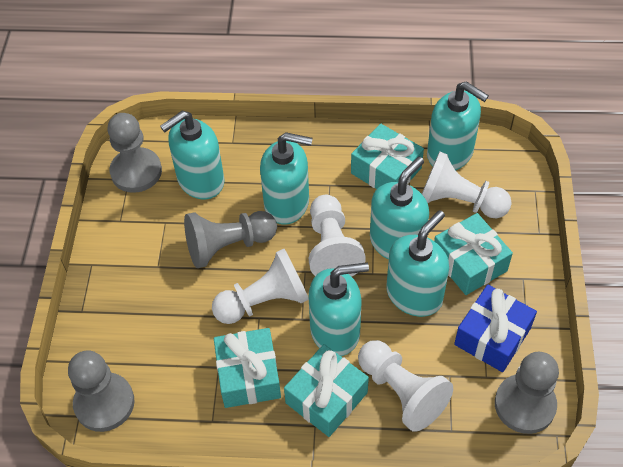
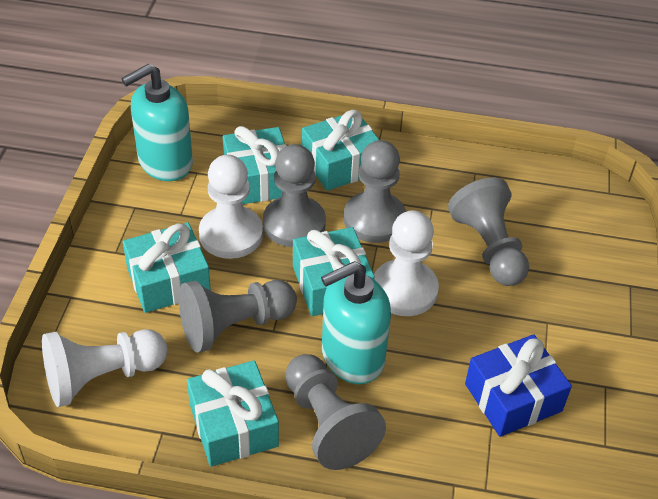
grey pawn: [68,350,135,432] [108,113,162,193] [184,211,277,268] [495,352,559,434] = 4 -> [179,280,297,353] [263,144,326,247] [285,354,386,470] [344,140,406,243] [448,178,529,286] = 5
turquoise gift: [214,328,281,408] [284,344,369,437] [351,124,424,189] [434,213,513,295] = 4 -> [123,223,211,313] [187,360,279,467] [223,126,287,204] [293,227,375,316] [302,110,379,191] = 5
turquoise soap dispenser: [160,111,224,199] [260,132,313,225] [309,263,369,356] [370,157,429,260] [386,210,449,317] [427,81,489,170] = 6 -> [121,64,193,181] [321,261,391,384] = 2
white pawn: [212,249,309,324] [309,195,366,277] [358,340,453,432] [422,152,512,218] = 4 -> [42,329,168,407] [199,155,263,259] [374,210,439,316] = 3

